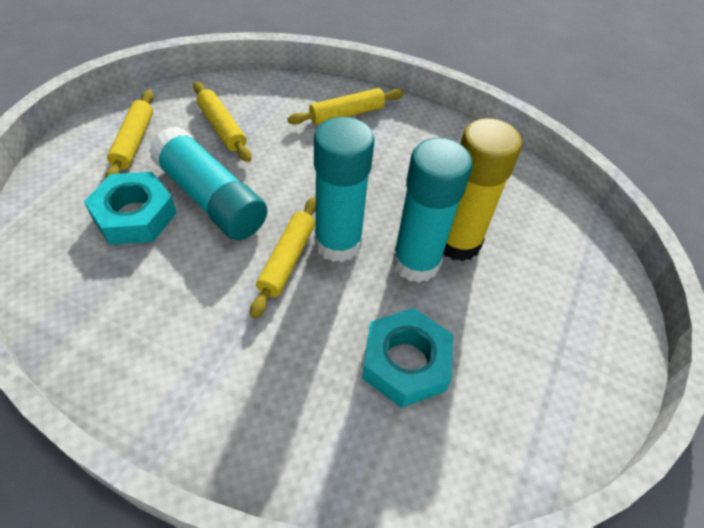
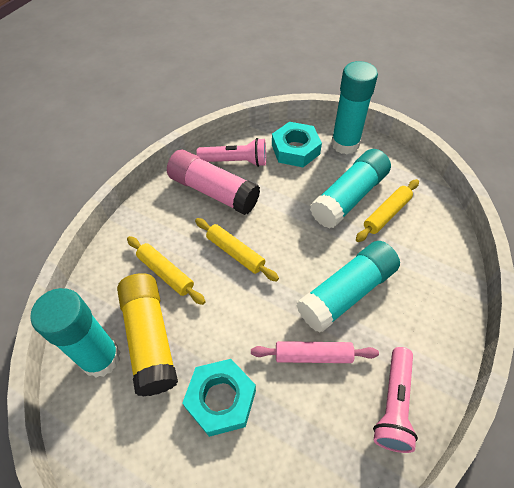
pink flashlight: none = 0 -> [196,138,266,167] [373,347,418,453] = 2
pink glue stick: none = 0 -> [167,150,260,215] = 1
pink rolling pin: none = 0 -> [251,341,379,363] = 1
turquoise glue stick: [149,126,267,240] [314,117,374,262] [392,138,473,283] = 3 -> [30,288,120,378] [297,241,400,333] [310,149,391,229] [331,61,378,154] = 4
yellow rolling pin: [105,90,154,178] [193,82,251,162] [250,197,316,319] [287,88,404,125] = 4 -> [127,236,206,305] [195,218,279,282] [356,179,419,242] = 3

